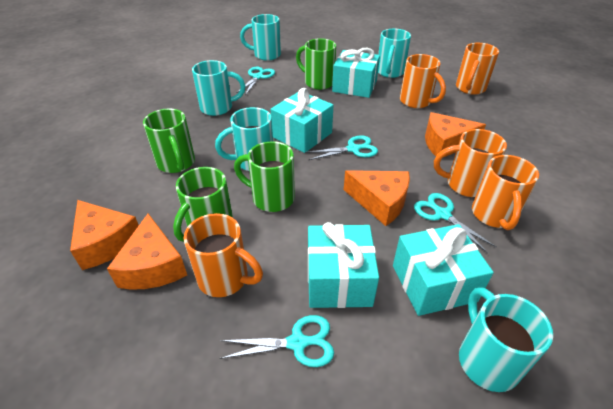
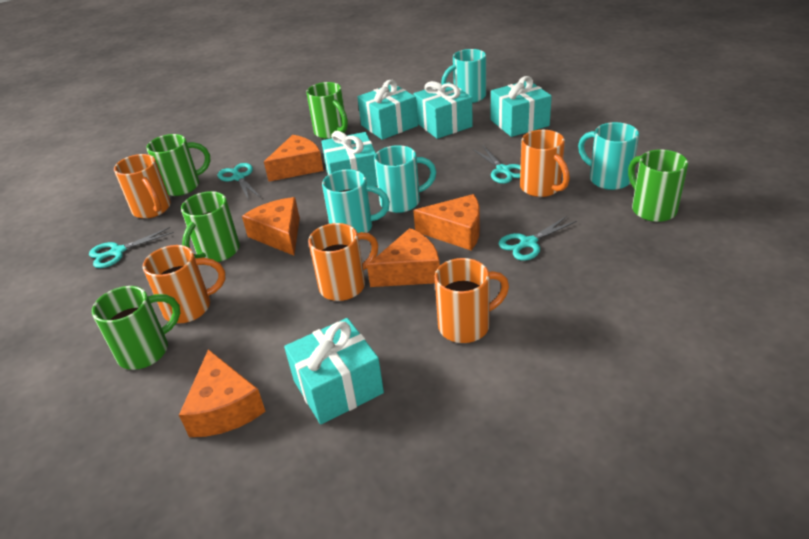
green mug: [143,108,195,173] [173,167,233,242] [234,141,295,212] [296,38,336,90] = 4 -> [92,286,180,370] [146,134,210,196] [181,191,240,262] [306,82,348,139] [628,150,688,222] = 5
orange cheese: [70,200,139,270] [107,214,187,290] [344,170,410,226] [425,112,486,157] = 4 -> [179,349,266,437] [242,197,300,256] [264,135,324,182] [367,228,440,287] [413,194,480,250] = 5
turquoise gift: [271,88,334,153] [308,222,379,308] [332,48,380,98] [393,224,494,316] = 4 -> [284,318,384,424] [321,131,377,186] [357,80,418,140] [414,81,473,139] [491,76,552,137] = 5
turquoise mug: [192,60,245,116] [215,107,273,171] [240,14,281,60] [378,29,411,78] [459,288,553,392] = 5 -> [322,169,390,233] [374,145,436,213] [441,49,486,103] [578,122,639,190] = 4

